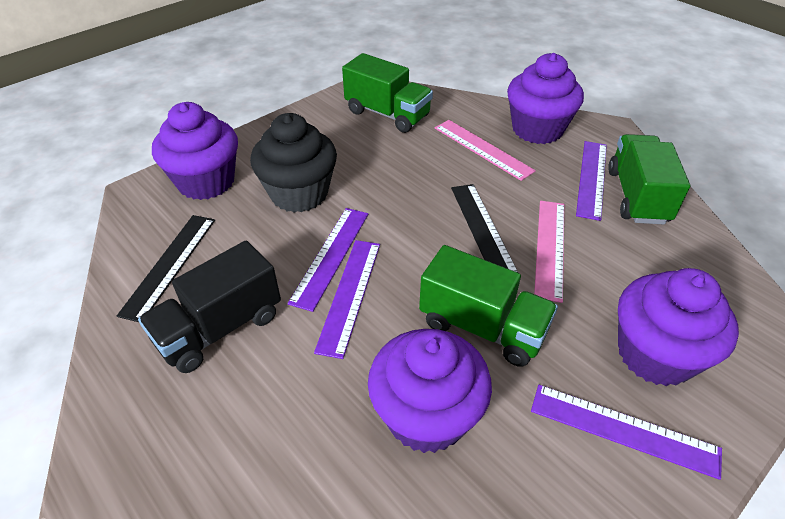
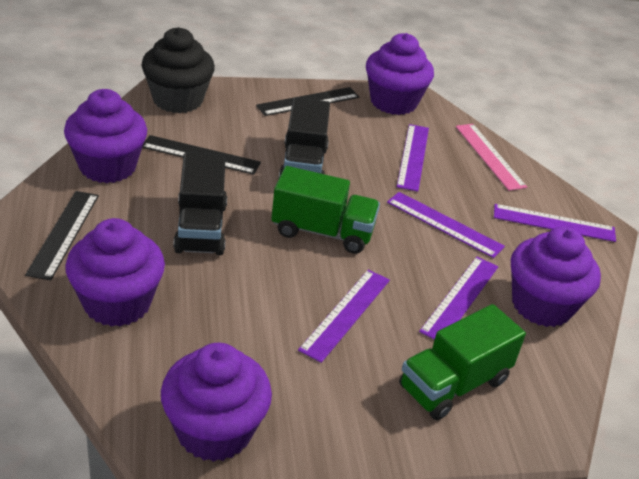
black ruler: [117,215,215,322] [451,184,518,272] = 2 -> [25,191,99,280] [142,135,261,175] [256,87,359,116] = 3
black truck: [138,241,281,373] = 1 -> [174,152,227,255] [279,97,330,178] = 2
green truck: [342,53,433,133] [419,245,558,367] [608,134,690,224] = 3 -> [271,166,380,254] [399,304,526,420] = 2
pink ruler: [435,120,536,181] [534,201,564,303] = 2 -> [456,124,527,191] = 1
purple cupcake: [152,102,238,200] [368,329,492,453] [507,53,584,144] [618,268,739,386] = 4 -> [64,89,147,183] [65,218,165,327] [161,343,272,462] [366,33,434,115] [511,226,601,327] = 5
purple ruler: [287,208,368,312] [314,240,380,359] [531,385,722,480] [576,141,607,221] = 4 -> [298,270,390,363] [387,192,505,258] [397,124,429,192] [419,257,498,340] [494,204,616,242] = 5

